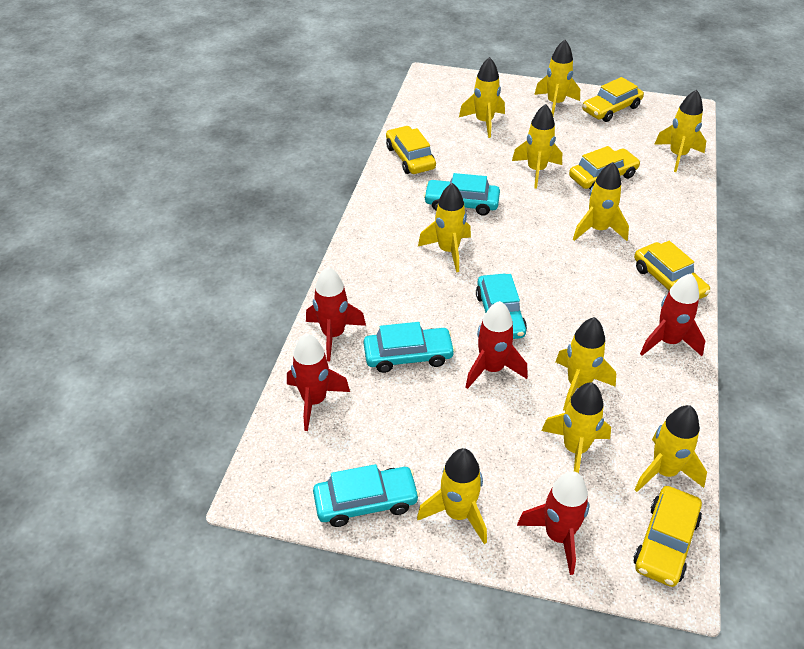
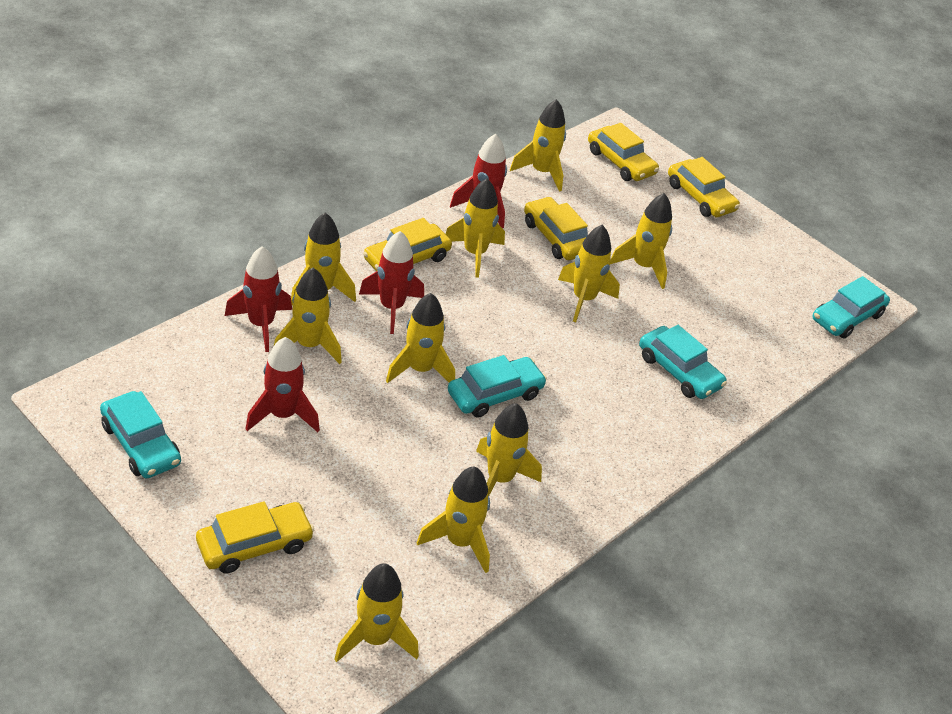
red rocket: [287,333,350,431] [306,267,366,361] [466,301,528,389] [517,471,590,575] [640,274,705,356] = 5 -> [225,246,292,352] [245,337,320,432] [359,231,424,334] [450,134,507,228] = 4

